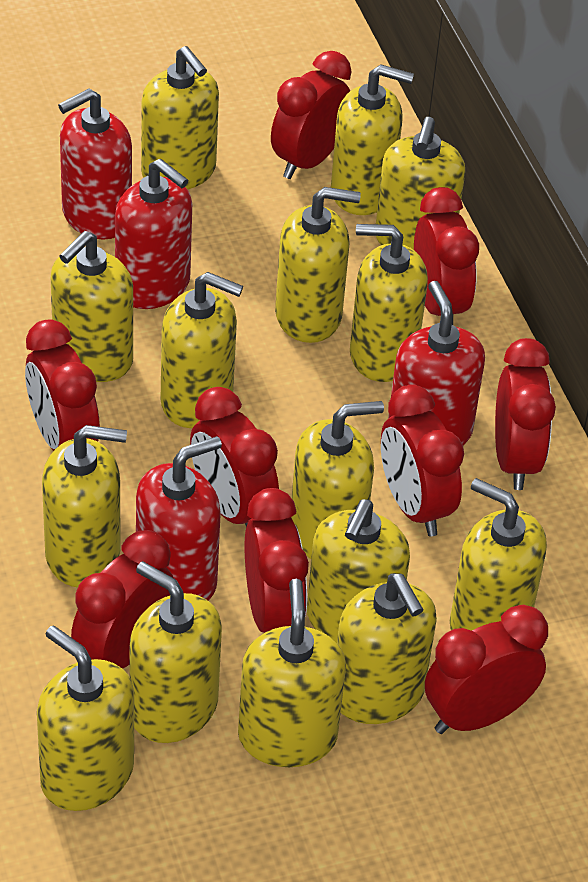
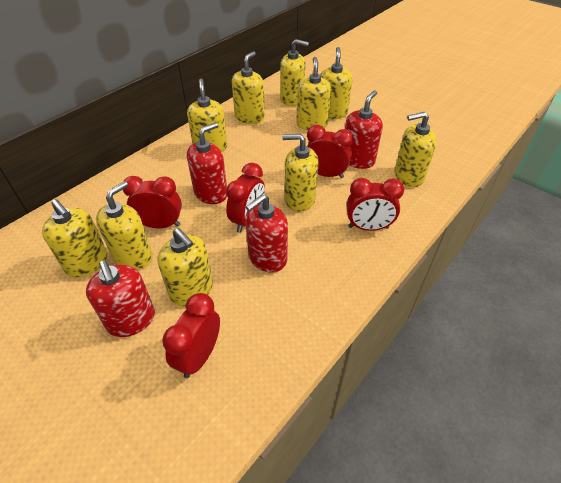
red clock: [25,319,100,451] [71,530,173,669] [190,387,279,527] [245,488,309,633] [271,51,352,179] [381,384,464,537] [414,187,479,325] [425,605,548,734] [495,338,556,490] = 9 -> [123,176,182,228] [162,293,220,378] [226,163,265,233] [307,125,353,178] [347,178,404,231] = 5
yellow soap dispenser: [37,626,134,811] [42,425,127,587] [51,231,133,382] [130,561,222,743] [141,46,219,190] [161,272,243,428] [238,579,346,767] [275,187,361,343] [291,401,384,559] [307,499,410,643] [331,65,414,215] [337,573,437,724] [350,224,428,382] [376,117,465,250] [450,478,547,631] = 15 -> [42,199,108,277] [96,181,153,270] [157,228,213,306] [187,79,228,152] [232,51,265,124] [280,39,309,106] [282,134,319,212] [296,57,332,130] [320,47,353,119] [394,112,437,187] = 10

